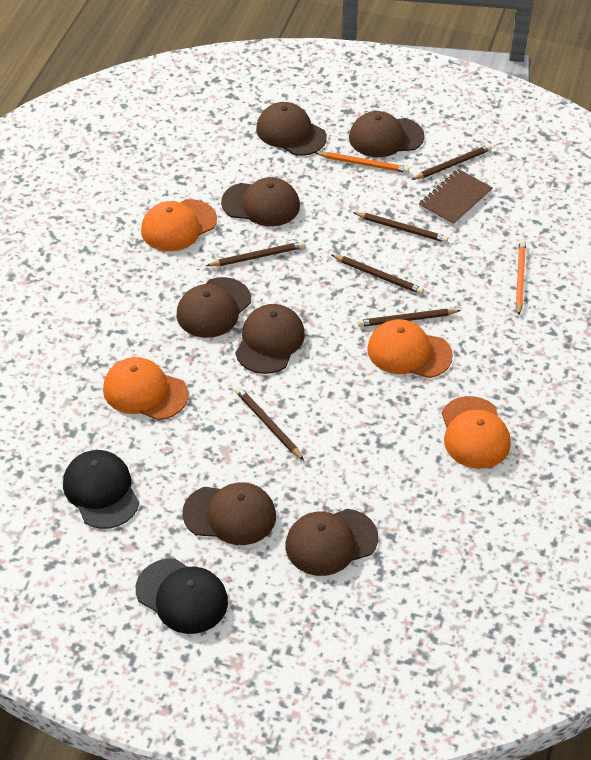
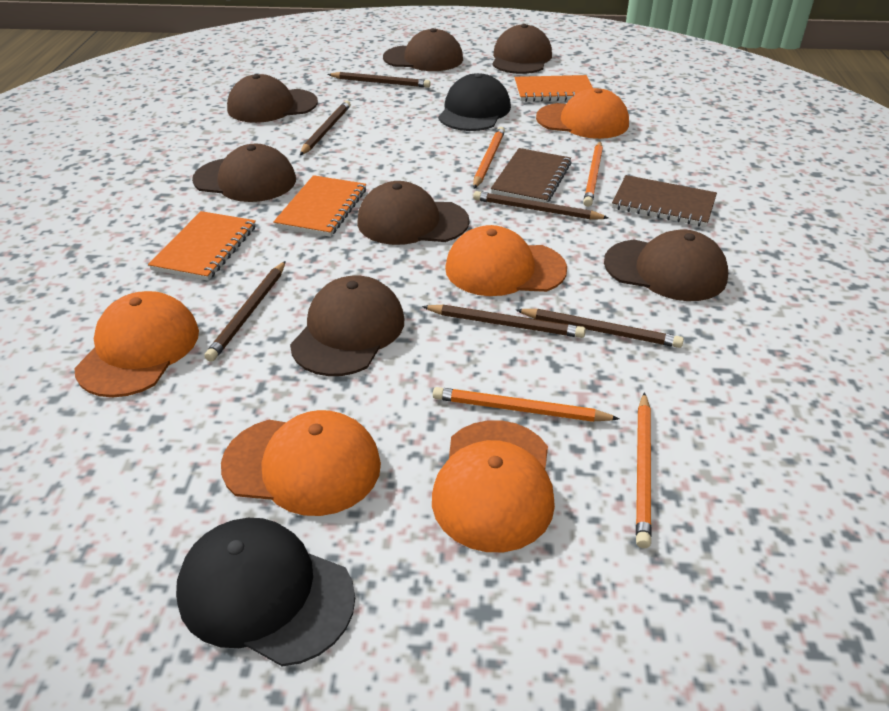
brown notebook: [419,169,493,226] = 1 -> [491,148,572,203] [612,175,717,227] = 2
orange cap: [103,357,189,420] [141,199,217,251] [367,319,453,378] [442,396,511,469] = 4 -> [74,291,199,397] [221,410,381,516] [432,420,555,552] [445,225,567,296] [536,88,629,139] = 5
orange notebook: none = 0 -> [148,211,256,281] [273,175,366,237] [514,75,593,102] = 3
orange pencil: [316,152,409,173] [516,240,526,315] = 2 -> [433,387,620,422] [473,127,505,189] [583,141,603,207] [636,392,652,548] = 4

